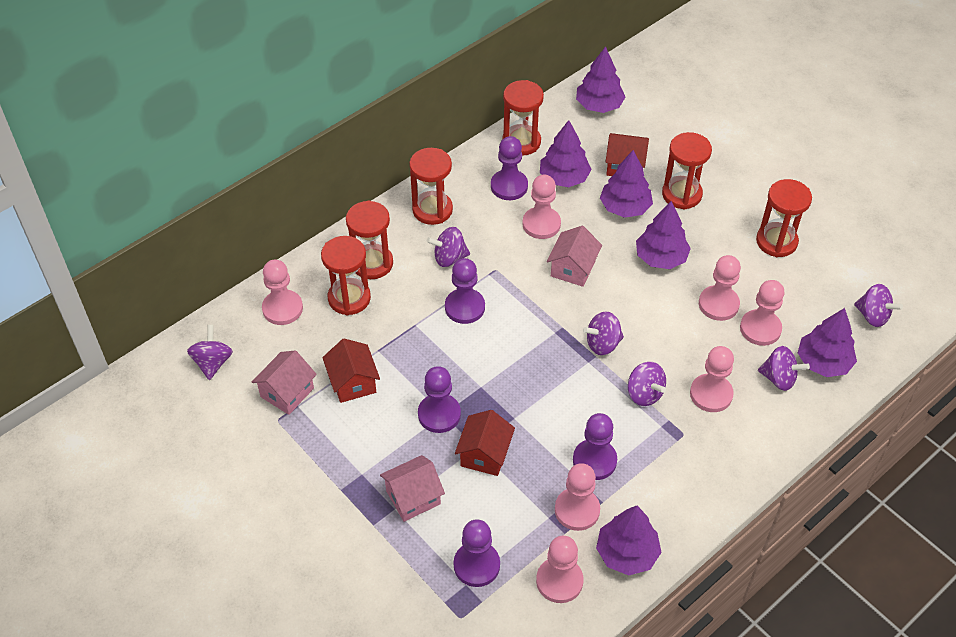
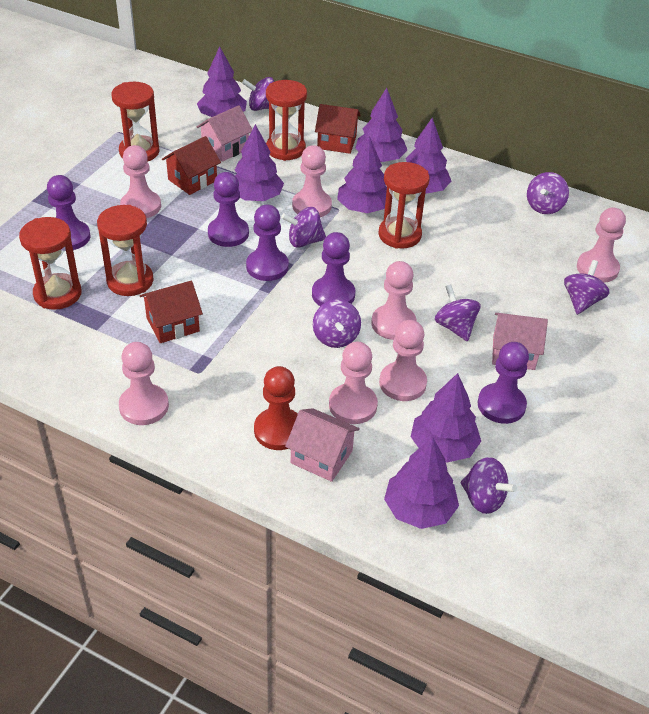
purple spinning top: [187,325,233,380] [427,227,470,267] [583,311,624,355] [628,362,666,406] [758,346,810,391] [854,284,903,327] = 6 -> [242,77,274,111] [281,207,326,248] [313,299,361,348] [435,284,481,341] [461,457,517,514] [527,172,569,214] [564,260,610,315] = 7
purple tree: [540,120,592,187] [576,46,625,113] [596,506,662,575] [600,150,653,218] [636,201,691,269] [798,308,857,377] = 6 -> [197,46,247,117] [235,124,284,201] [337,136,387,213] [355,88,407,162] [384,437,459,529] [405,118,451,194] [411,373,481,463] = 7
red hourglass: [321,236,371,315] [346,200,393,279] [409,148,453,225] [502,80,544,156] [662,132,712,209] [756,179,812,257] = 6 -> [19,217,81,310] [97,205,153,296] [111,82,160,162] [266,80,307,161] [378,162,430,249] = 5
red pawn: none = 0 -> [254,366,298,450] = 1

